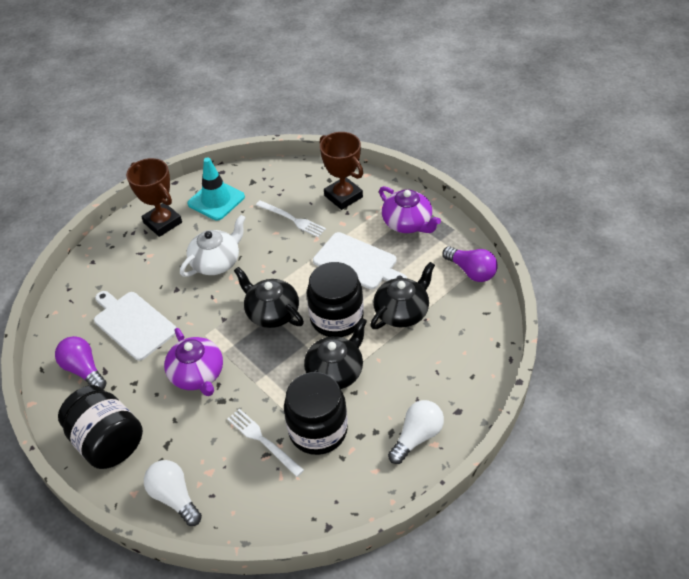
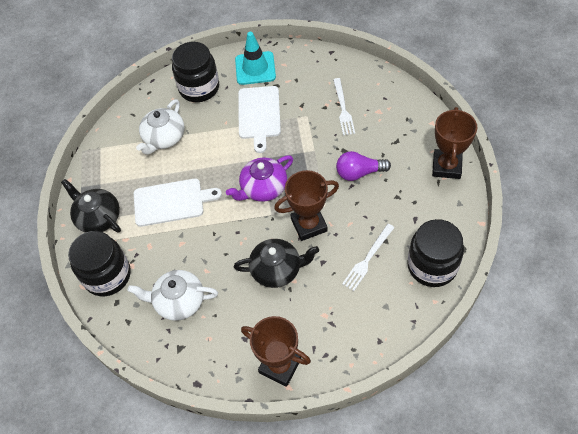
black teapot: [234,267,304,328] [304,318,367,389] [370,262,435,329] = 3 -> [61,179,121,233] [234,239,319,288] = 2
brown trophy: [126,158,182,237] [320,132,363,210] = 2 -> [241,316,311,387] [274,170,339,241] [432,107,477,179] = 3
purple light bulb: [55,336,107,389] [443,246,498,282] = 2 -> [336,151,391,181] = 1
purple teapot: [164,328,223,396] [379,186,441,233] = 2 -> [226,156,293,202] = 1
white light bulb: [144,460,202,526] [388,400,444,464] = 2 -> none = 0
white teapot: [180,215,246,277] = 1 -> [128,270,218,321] [136,99,185,155] = 2

